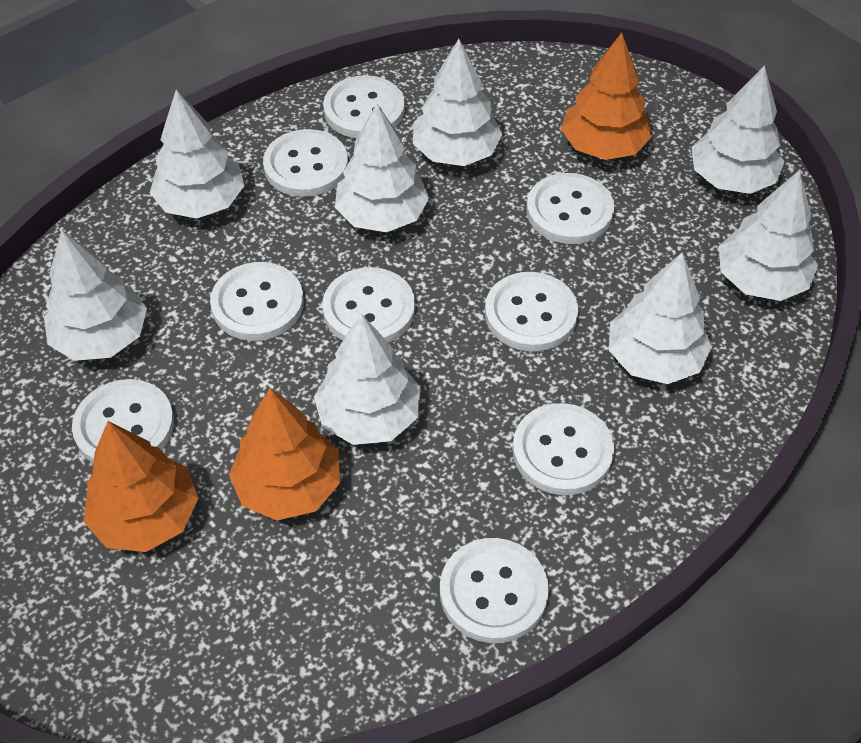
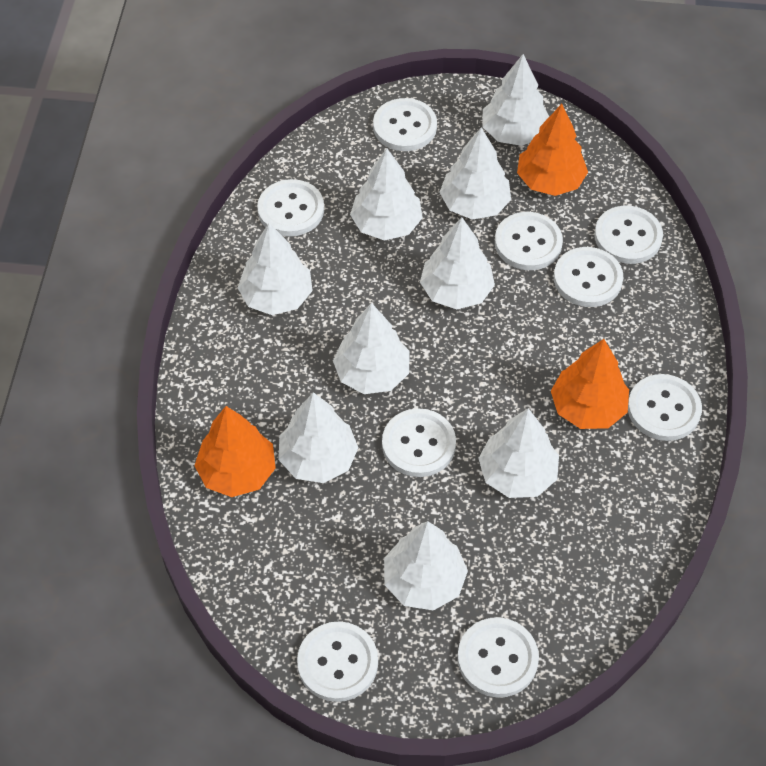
white tree: [44,230,147,361] [150,90,245,219] [314,313,420,445] [335,103,429,232] [413,39,503,166] [609,252,712,384] [692,65,784,194] [719,170,818,301] = 8 -> [238,223,313,315] [278,392,358,483] [333,303,410,394] [350,148,423,241] [384,521,468,611] [420,217,495,309] [439,128,511,220] [478,408,559,498] [482,54,549,146] = 9

